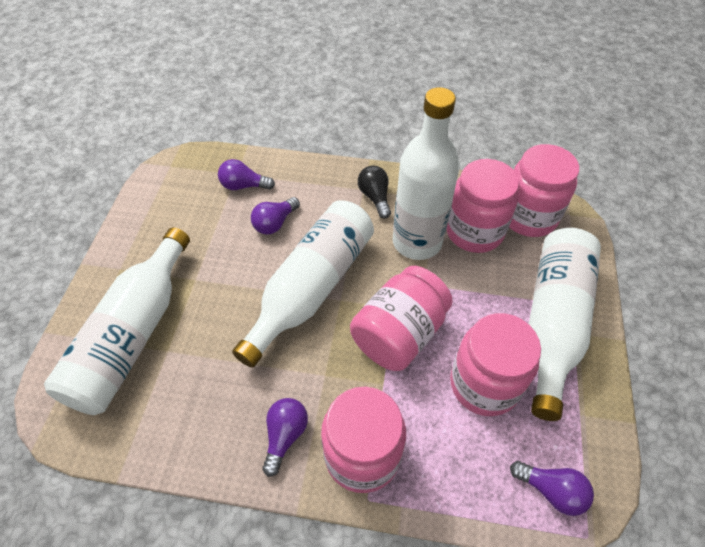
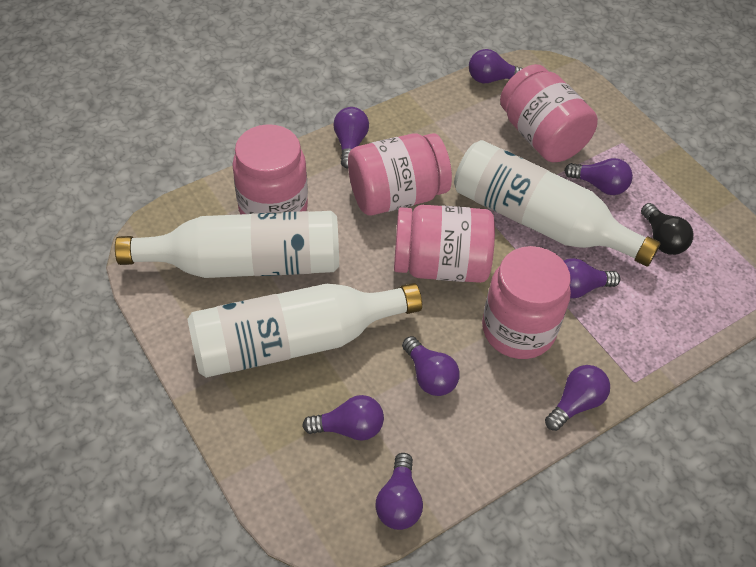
purple light bulb: [218,159,275,190] [251,197,300,235] [262,398,308,477] [510,461,594,516] = 4 -> [302,395,384,441] [333,107,369,169] [375,453,423,530] [402,336,460,396] [469,49,523,83] [545,365,610,431] [563,258,620,298] [564,158,633,195] = 8
white bottle: [44,228,190,415] [232,200,374,368] [392,87,460,260] [529,228,601,421] = 4 -> [115,211,339,278] [187,283,422,378] [454,140,660,267] = 3

